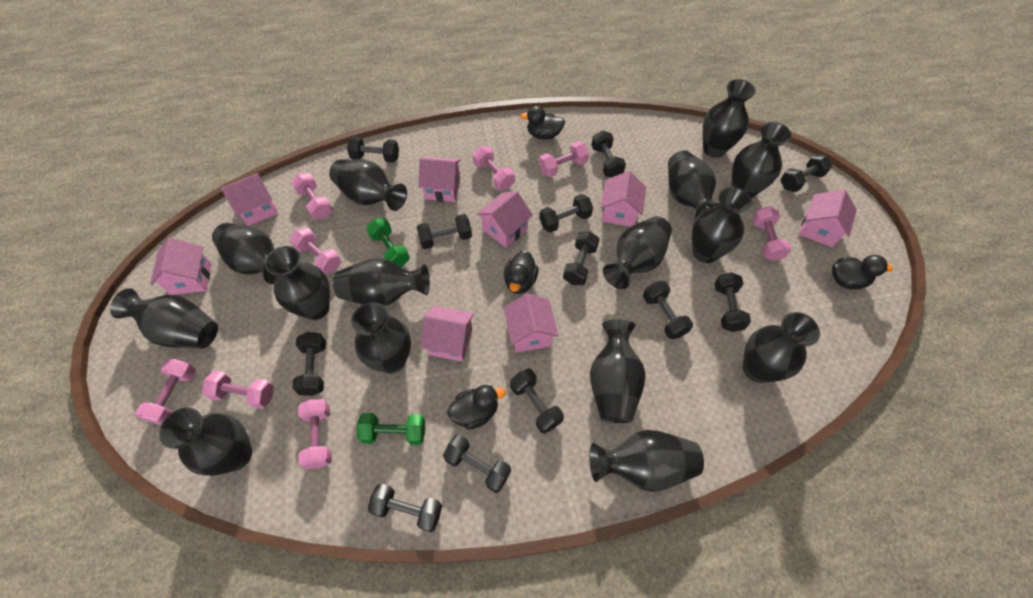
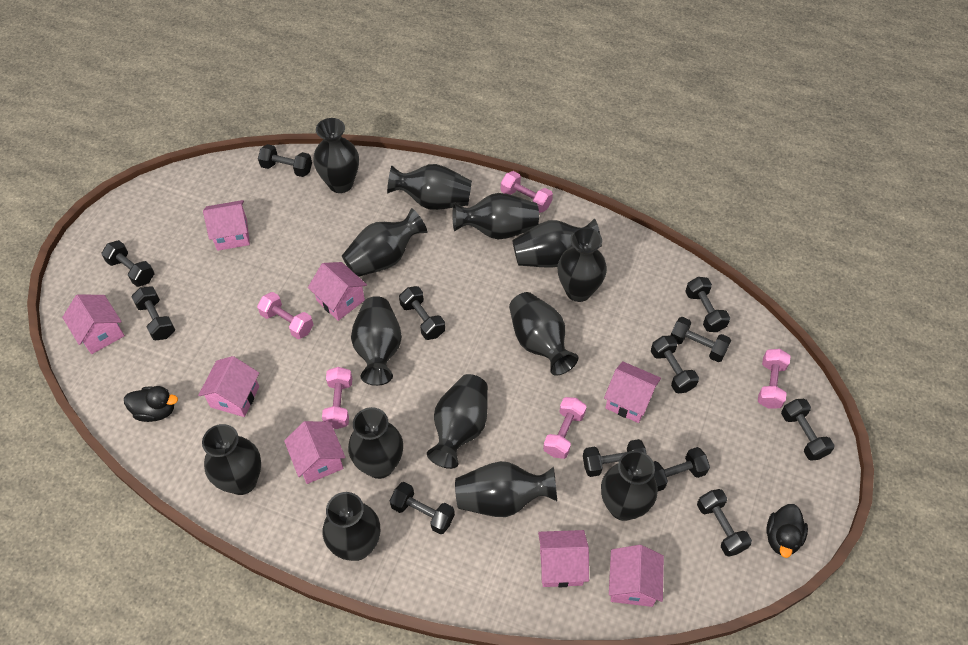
black duck: [447,385,506,430] [504,250,539,294] [520,106,565,140] [832,255,893,290] = 4 -> [124,386,178,422] [766,504,808,558] = 2
black vase: [110,288,218,348] [159,408,252,476] [212,223,277,284] [264,246,330,320] [329,159,407,211] [333,257,430,306] [351,302,411,373] [589,430,704,492] [590,319,646,423] [603,216,672,289] [668,150,720,219] [692,187,752,263] [703,79,756,158] [731,122,791,199] [743,312,820,383] = 15 -> [202,424,261,495] [313,118,359,193] [323,492,380,561] [342,208,428,277] [348,407,403,479] [351,296,402,386] [387,164,472,210] [427,374,488,469] [453,193,539,239] [455,461,557,517] [509,292,578,376] [512,219,602,268] [558,227,607,302] [601,451,658,521] = 14
green dumbbell: [357,413,425,445] [366,218,410,267] = 2 -> none = 0
pink dumbbell: [135,359,196,425] [202,370,274,409] [289,227,341,274] [291,173,333,219] [298,399,332,469] [473,146,515,190] [539,141,589,177] [752,207,791,261] = 8 -> [257,292,313,339] [322,367,352,429] [501,171,553,213] [543,397,587,459] [758,349,791,409] = 5

